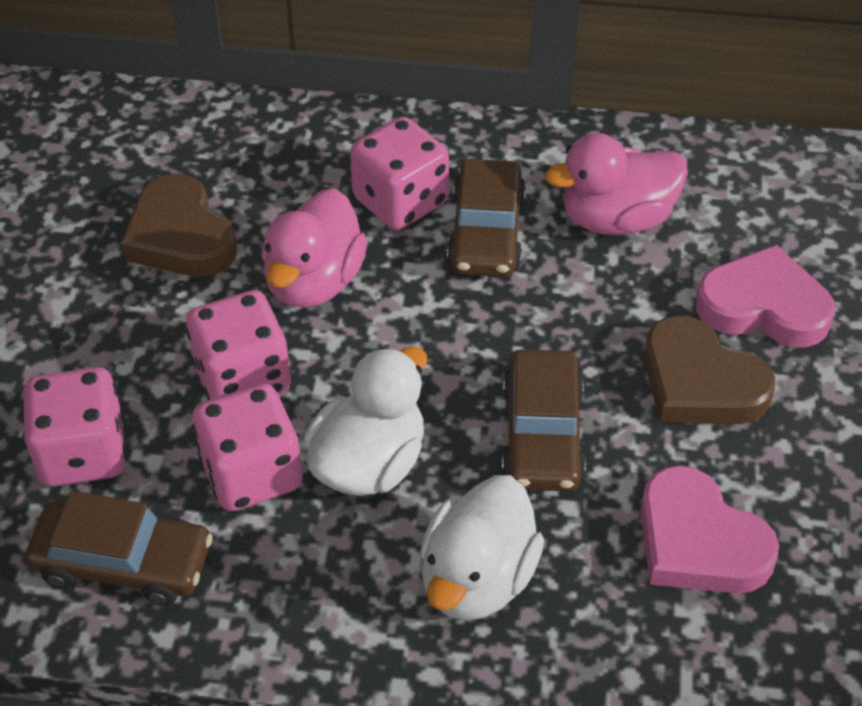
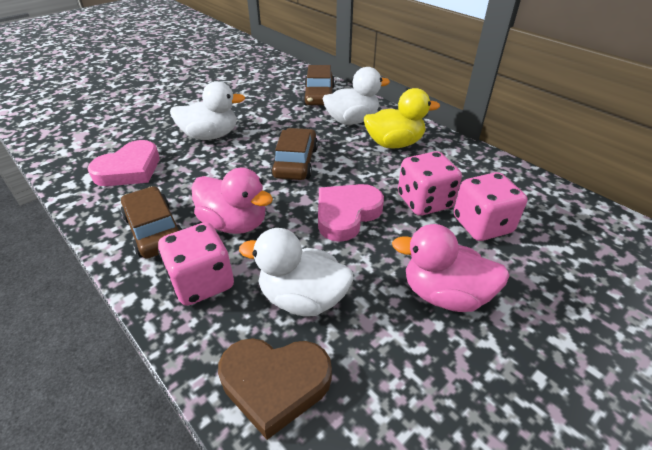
brown heart: [121,174,237,277] [644,315,775,424] = 2 -> [218,338,332,440] = 1
pink dice: [23,367,127,487] [186,290,291,400] [192,384,302,511] [350,117,449,230] = 4 -> [158,222,234,306] [398,151,462,216] [454,172,527,241] = 3
white duck: [303,346,427,496] [420,475,544,621] = 2 -> [170,81,245,140] [239,228,354,316] [322,67,390,125] = 3
yellow duck: none = 0 -> [364,88,440,148] = 1

